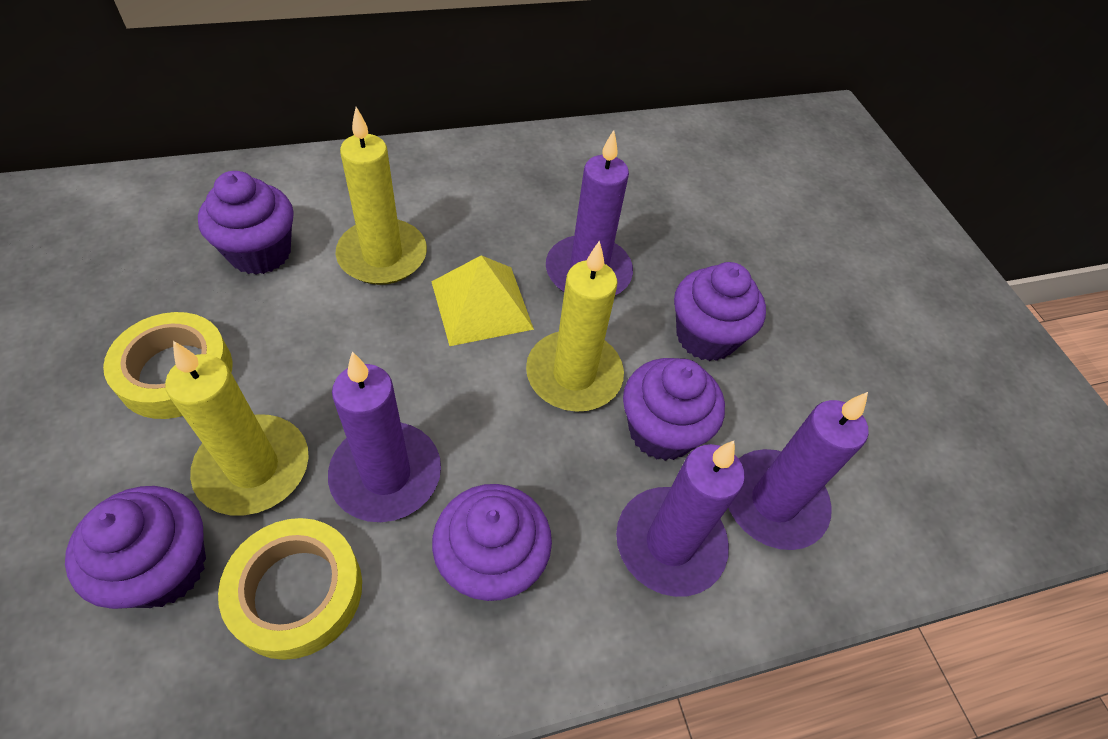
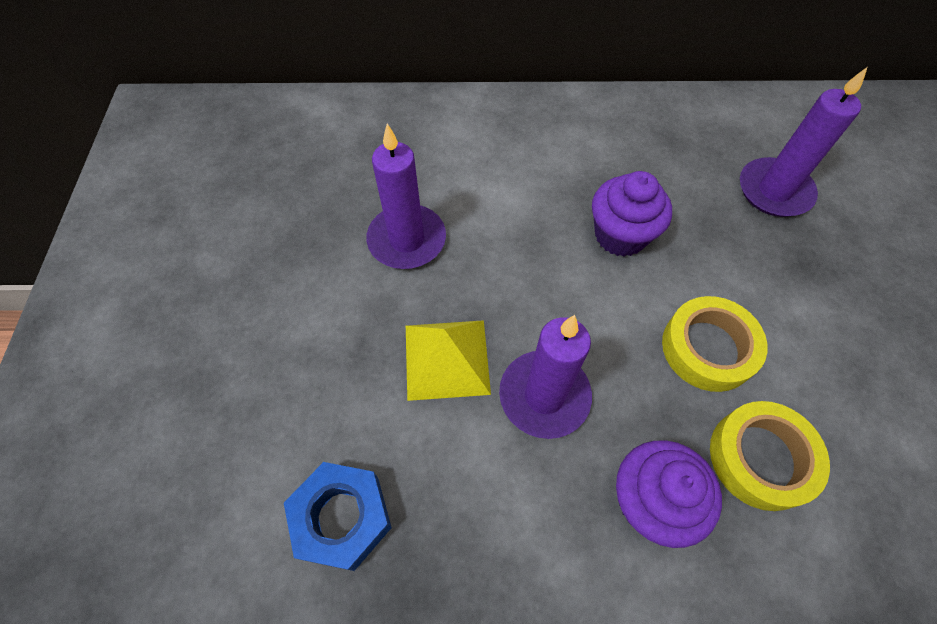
blue nut: none = 0 -> [284,462,392,571] = 1
purple candle: [328,352,441,522] [546,130,633,295] [616,441,745,597] [728,392,869,550] = 4 -> [366,124,446,269] [499,315,592,439] [740,67,867,217] = 3
purple cupcake: [65,486,206,609] [198,171,294,275] [432,484,552,601] [623,358,725,461] [674,262,766,361] = 5 -> [592,171,672,257] [616,441,722,548] = 2
yellow candle: [165,341,309,516] [335,107,427,285] [526,240,624,412] = 3 -> none = 0

